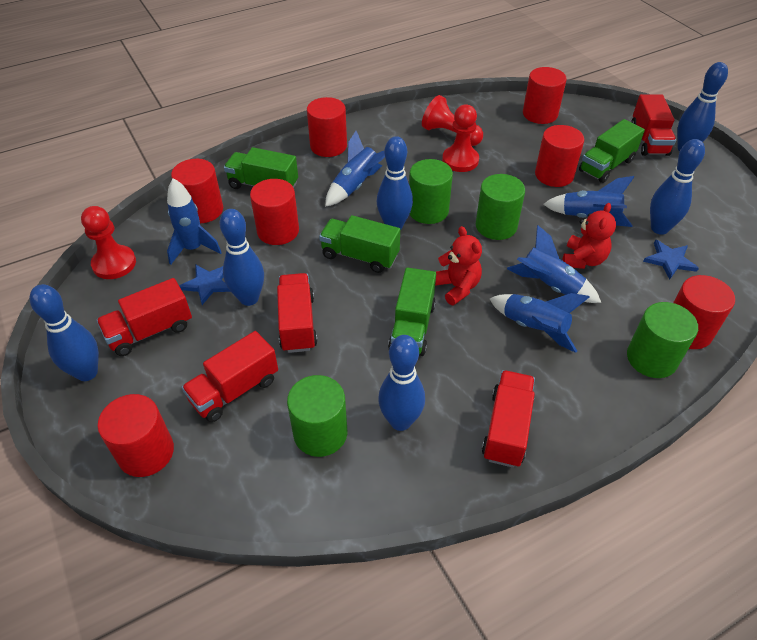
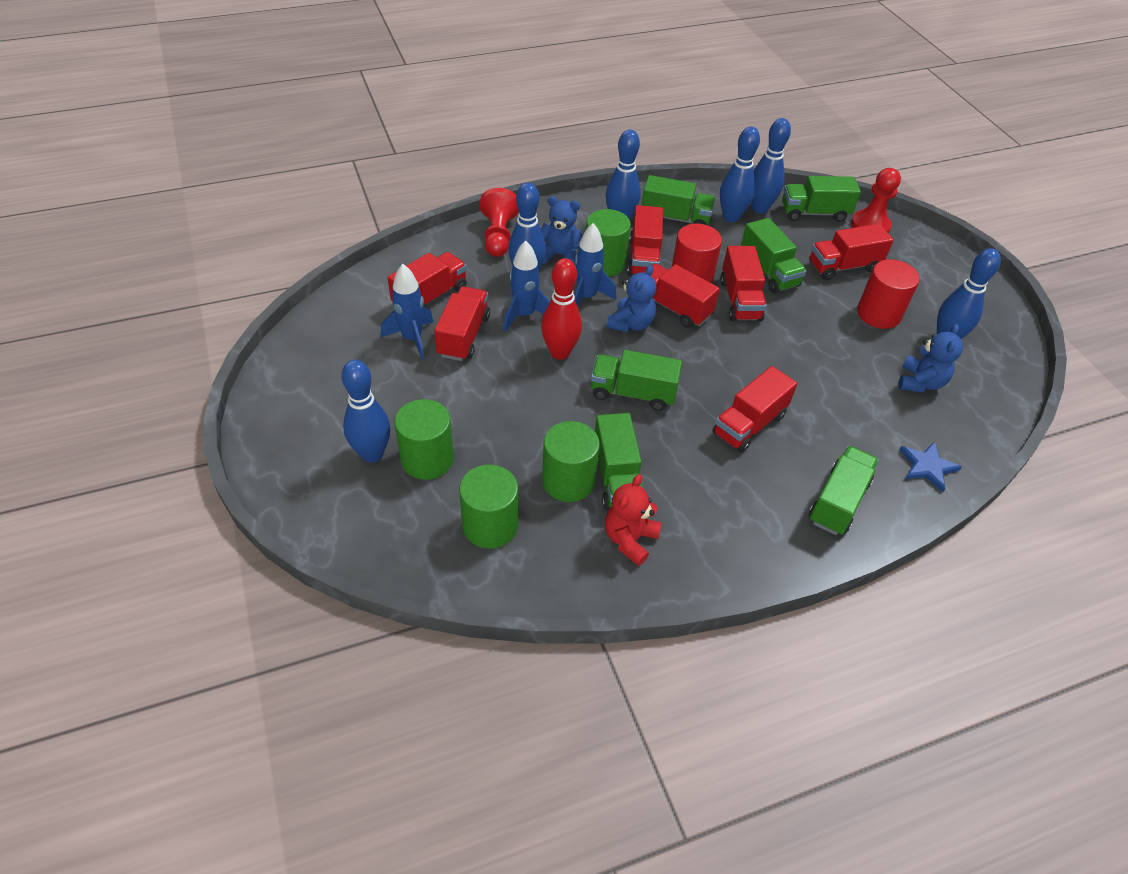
blue rocket: [167,178,222,265] [325,131,385,207] [490,293,589,353] [507,225,601,303] [543,176,634,227] = 5 -> [381,264,433,360] [504,240,550,332] [574,223,617,307] = 3
blue star: [180,264,231,305] [643,240,699,279] = 2 -> [899,441,962,492] = 1
blue teddy bear: none = 0 -> [541,196,582,266] [607,265,656,332] [898,324,963,393] = 3
green truck: [224,147,298,189] [319,215,400,273] [388,267,436,356] [579,119,645,183] = 4 -> [591,350,682,411] [595,413,644,510] [642,175,715,225] [741,218,807,293] [782,176,861,222] [809,445,879,535] = 6
red bowling pin: none = 0 -> [541,258,582,360] = 1
red cylinder: [97,394,174,477] [171,159,223,223] [250,179,299,245] [307,97,347,157] [523,67,567,124] [535,125,584,187] [673,275,735,349] = 7 -> [672,224,722,283] [857,259,920,329] = 2
red pawn: [81,206,136,279] [422,95,483,146] [442,105,479,172] = 3 -> [480,188,519,257] [851,168,901,233] = 2
red teddy bear: [435,226,482,305] [562,203,616,269] = 2 -> [605,474,662,566] = 1
red truck: [96,278,192,356] [181,331,278,422] [277,273,318,353] [482,370,535,468] [631,94,676,156] = 5 -> [388,252,467,308] [434,286,490,361] [627,205,663,276] [643,263,719,328] [712,366,797,453] [720,246,767,321] [809,224,893,280] = 7

